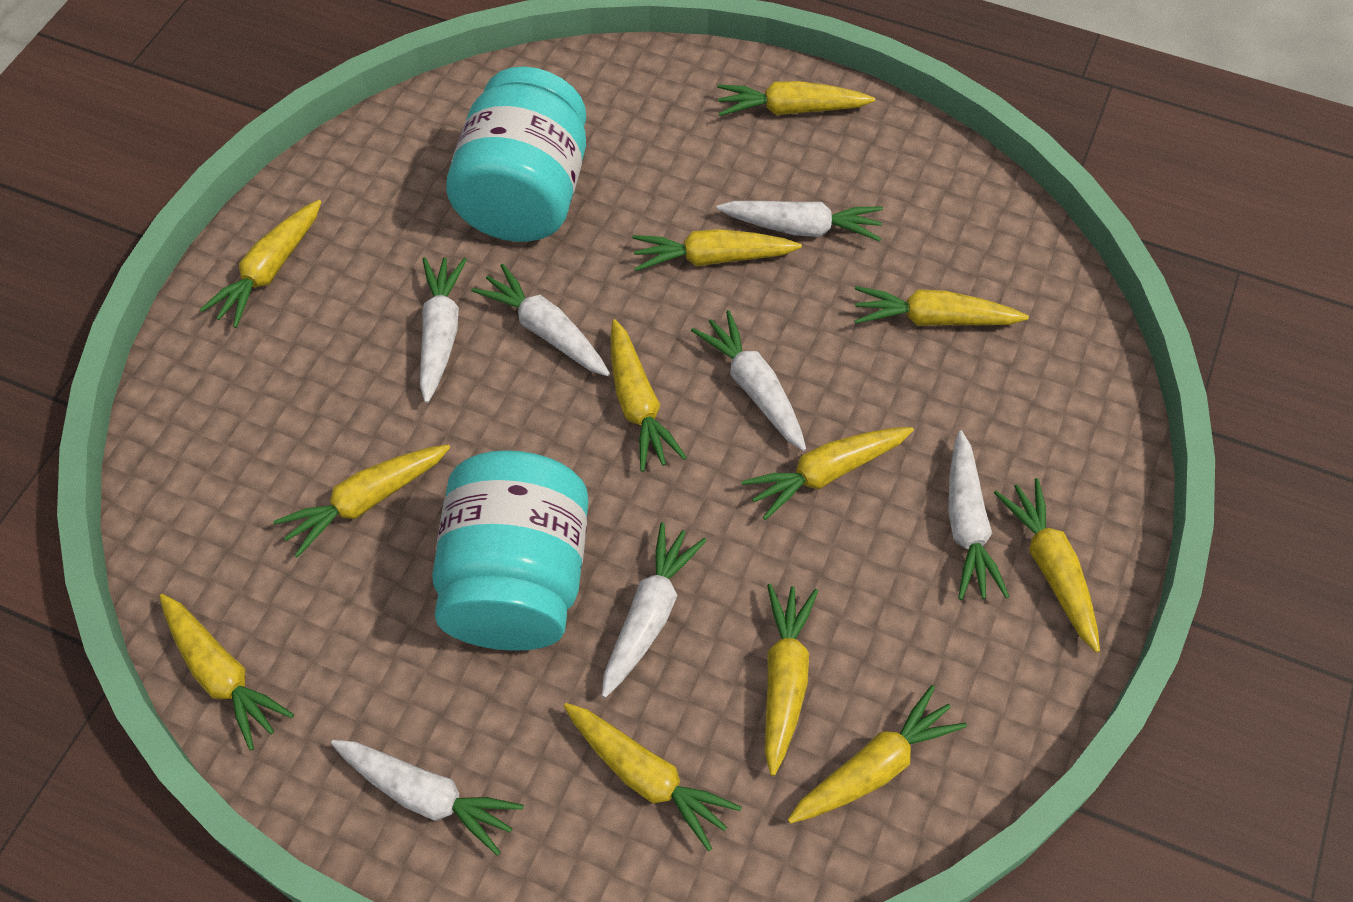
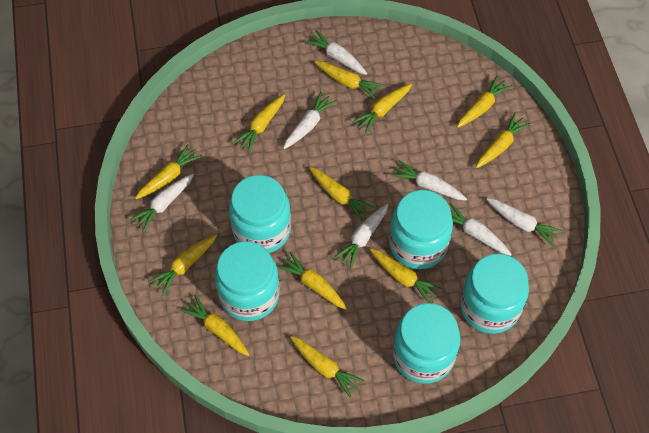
turquoise jar: [432,450,589,651] [446,66,587,242] = 2 -> [215,241,280,321] [229,175,291,253] [389,190,453,269] [393,303,461,384] [460,254,529,334] = 5

